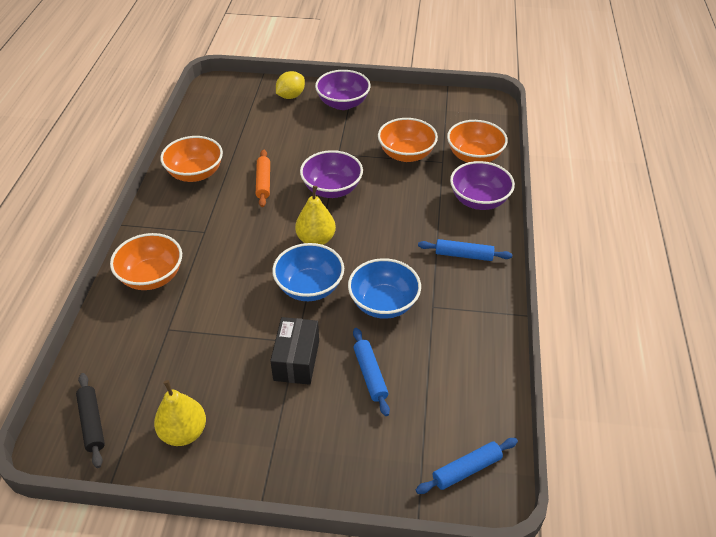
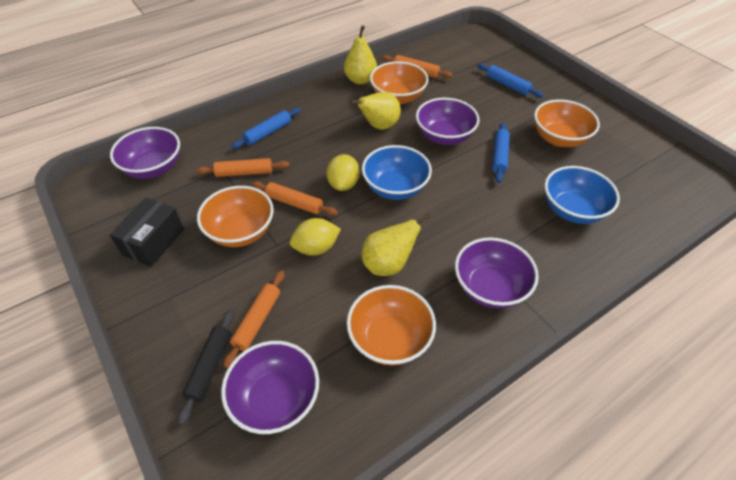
orange rolling pin: [256,150,270,207] = 1 -> [196,158,290,177] [223,270,285,368] [252,181,338,216] [382,55,453,78] = 4
purple bowl: [300,150,363,198] [315,70,371,110] [450,161,515,210] = 3 -> [110,127,180,179] [221,341,319,434] [416,98,480,145] [455,237,539,308] = 4
yellow lemon: [276,71,305,99] = 1 -> [290,218,341,256] [326,154,360,191] = 2
yellow pear: [154,380,206,446] [295,186,336,245] = 2 -> [344,25,377,85] [350,92,401,130] [362,213,432,276] = 3

